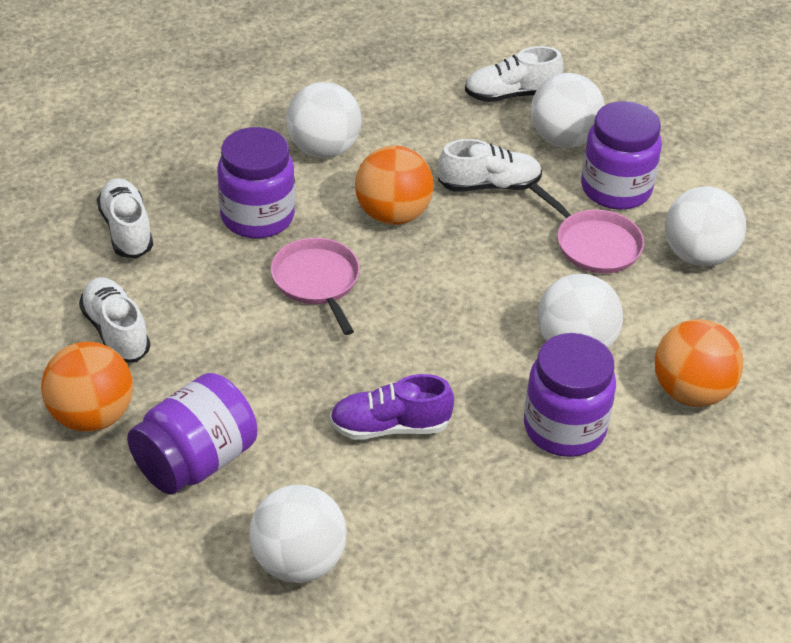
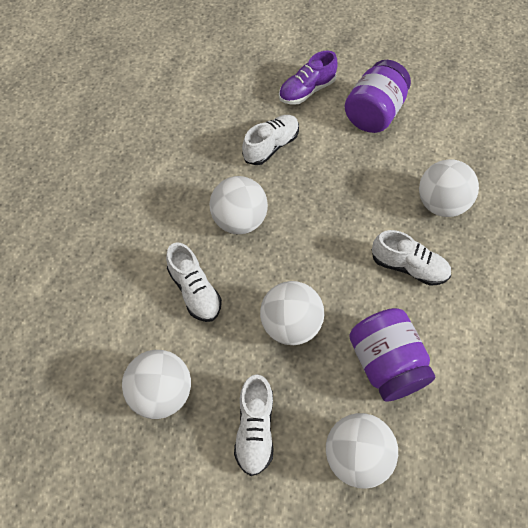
orange ball: [41,342,133,432] [355,146,434,225] [655,319,743,407] = 3 -> none = 0
pink pan: [271,238,360,335] [530,183,644,274] = 2 -> none = 0
purple jar: [127,373,257,494] [218,127,295,239] [524,333,616,457] [581,101,662,210] = 4 -> [345,60,411,133] [349,308,435,402] = 2

